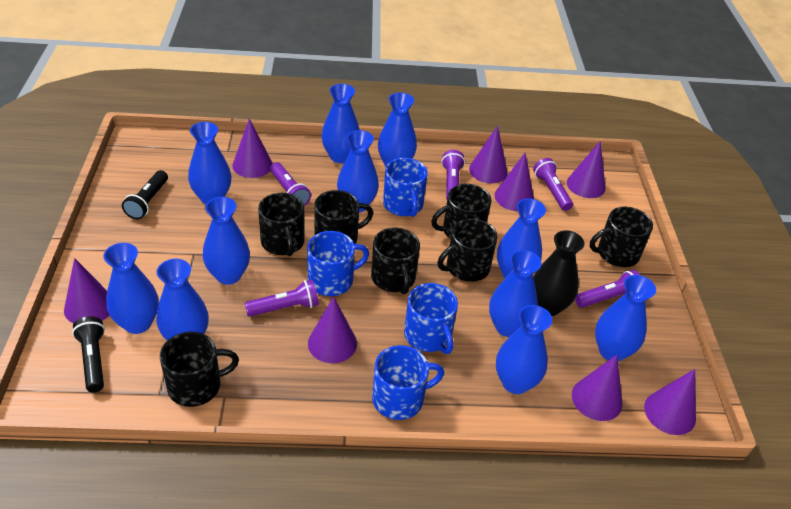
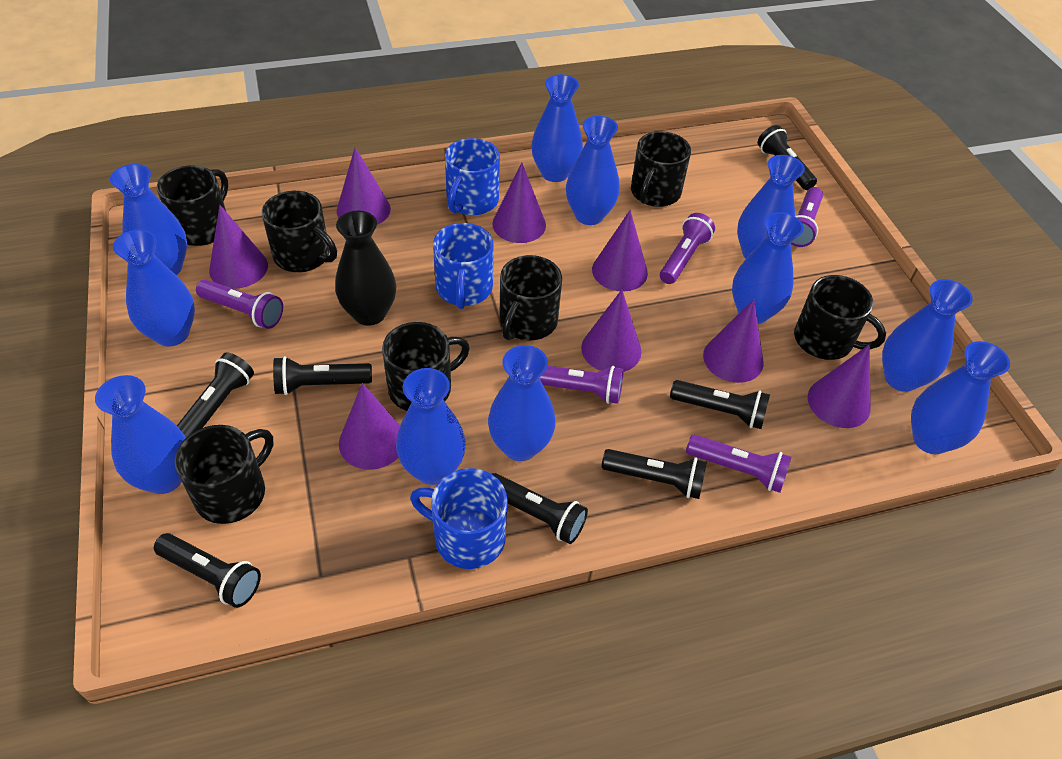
black flashlight: [72,316,105,392] [122,170,168,219] = 2 -> [154,533,261,608] [177,352,254,438] [273,356,372,395] [492,473,588,544] [602,449,707,499] [670,380,770,429] [758,125,817,190] = 7
blue mug: [307,231,369,296] [372,345,444,420] [383,158,428,217] [404,283,458,354] = 4 -> [410,468,508,569] [433,223,494,309] [445,138,500,215] = 3

